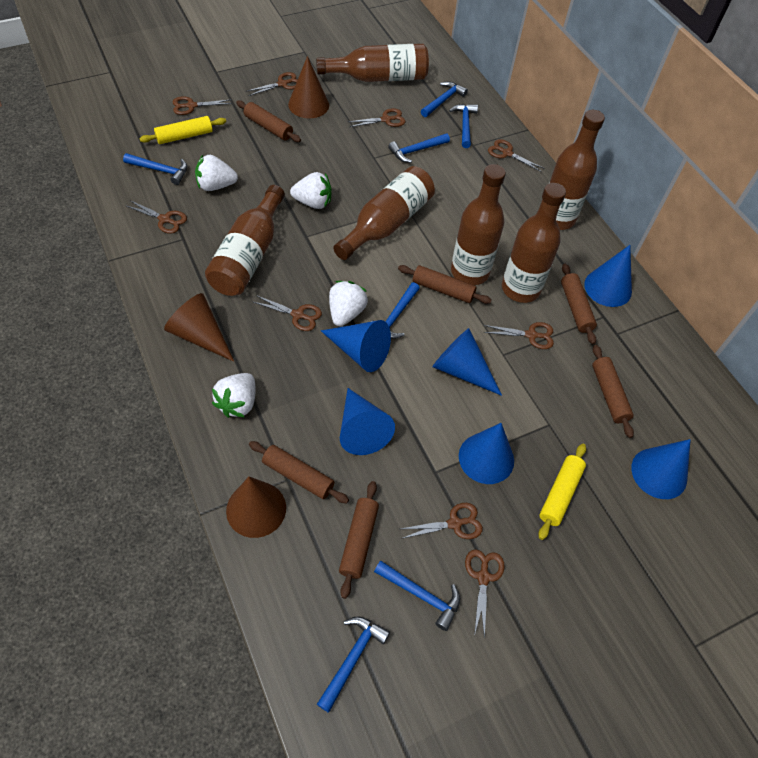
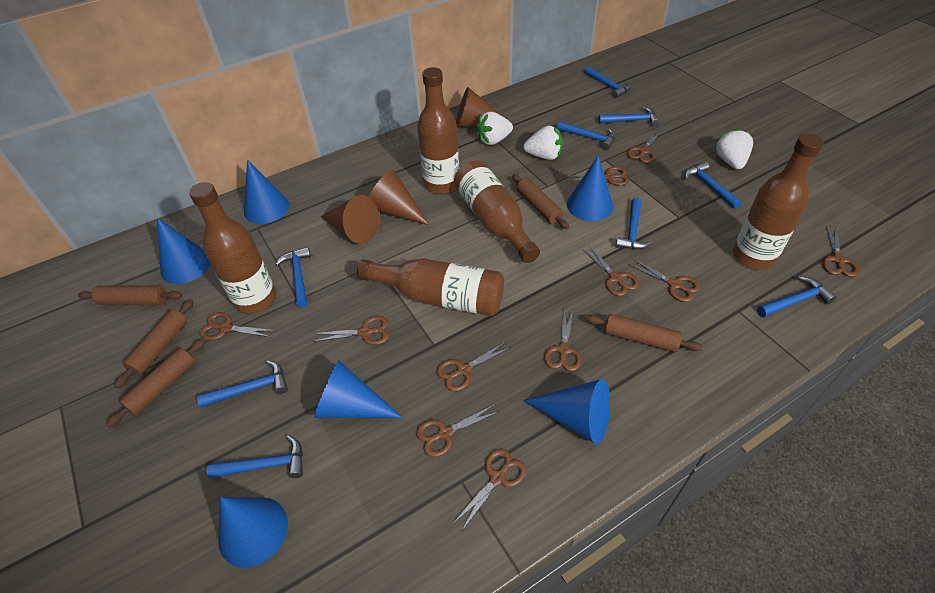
blue hammer: [123,153,187,185] [317,616,390,713] [371,282,420,339] [374,561,460,631] [388,133,450,163] [421,81,468,117] [449,104,478,148] = 7 -> [197,361,288,407] [206,435,303,478] [276,247,311,307] [557,121,616,150] [584,66,631,98] [598,107,660,126] [616,198,652,249] [685,162,742,209] [757,276,837,318] = 9
brown bottle: [205,185,285,296] [316,44,429,82] [333,166,435,260] [451,164,506,285] [502,183,566,303] [549,110,605,230] = 6 -> [189,182,276,314] [357,258,504,316] [417,67,460,194] [454,160,540,263] [733,133,824,269] = 5
brown rolling pin: [236,100,301,142] [249,441,349,503] [339,481,379,599] [398,265,491,304] [561,264,597,344] [592,345,634,438] = 6 -> [78,286,182,305] [105,339,206,428] [114,299,194,388] [512,174,569,229] [586,314,702,352] = 5
brown scissors: [125,200,187,234] [173,96,232,115] [246,72,298,96] [253,295,322,331] [348,108,405,127] [401,503,483,539] [465,549,505,638] [484,322,554,349] [488,139,543,172] = 9 -> [199,312,275,340] [312,316,389,345] [416,404,500,457] [436,342,511,392] [454,448,527,530] [544,308,582,371] [566,166,629,186] [582,246,639,296] [627,130,662,163] [628,259,700,302] [822,226,859,277] = 11
white strawberry: [195,155,238,191] [212,373,256,418] [290,172,331,209] [329,281,368,327] = 4 -> [476,112,513,145] [523,126,563,160] [716,128,753,169] = 3
yellow rolling pin: [139,116,226,144] [538,444,586,540] = 2 -> none = 0

